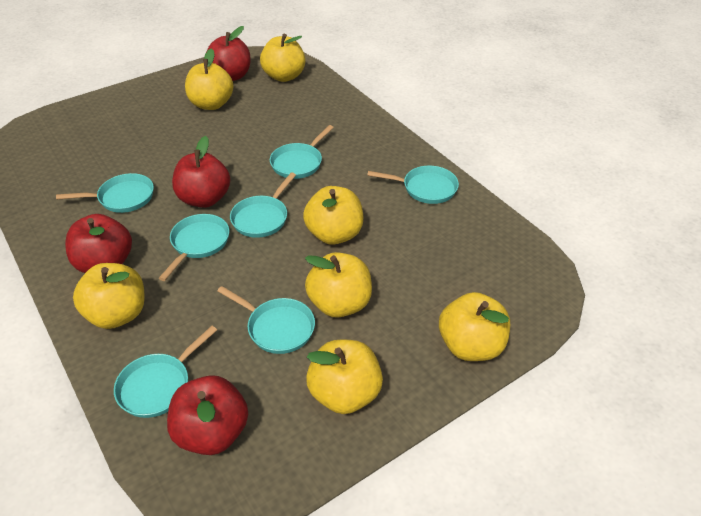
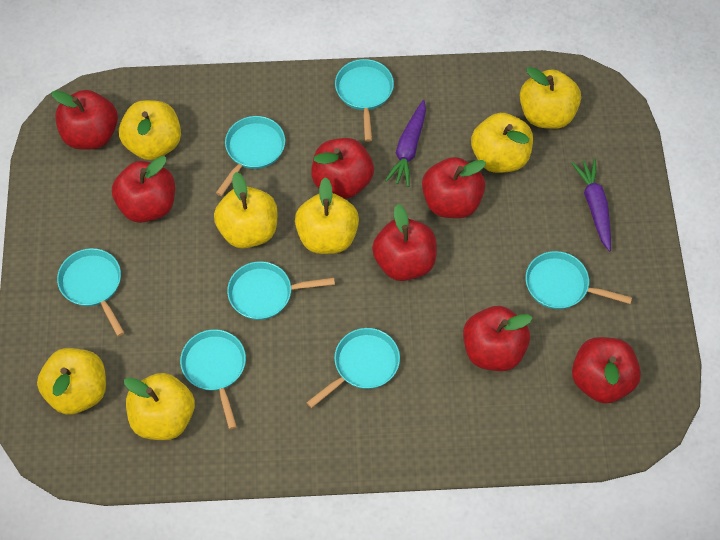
purple carrot: none = 0 -> [385,100,426,187] [572,159,611,251] = 2
red apple: [65,214,132,273] [167,375,248,455] [172,136,230,208] [206,26,251,81] = 4 -> [51,90,118,149] [112,156,175,223] [311,138,374,199] [372,204,437,281] [422,157,486,218] [463,306,533,371] [572,337,641,404] = 7

